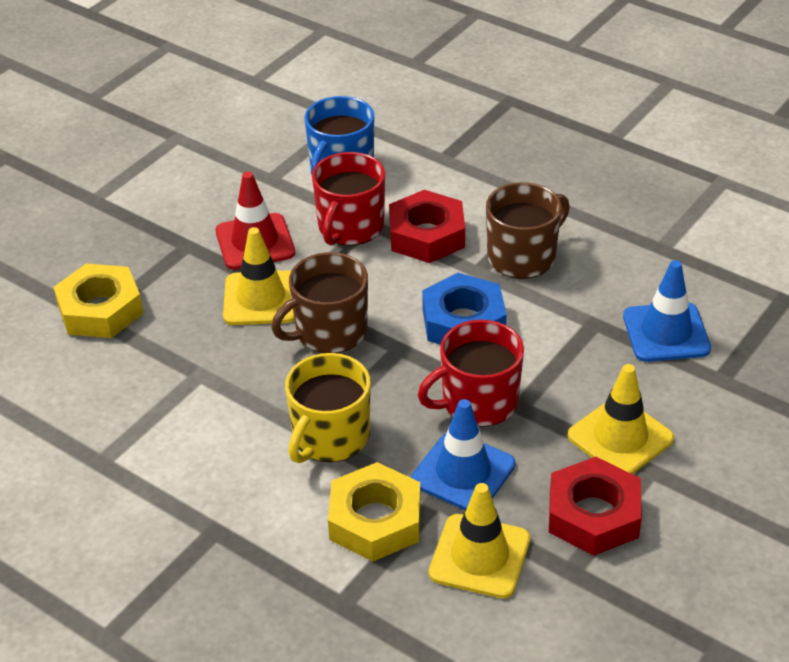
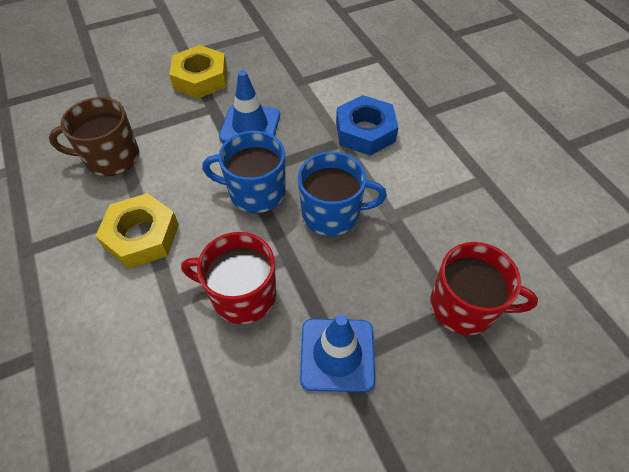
blue mug: [304,96,374,175] = 1 -> [202,131,286,213] [298,151,387,236] = 2
brown mug: [271,252,368,353] [486,182,570,279] = 2 -> [49,97,139,176] = 1
red nut: [389,190,465,263] [549,457,642,556] = 2 -> none = 0
red traffic cone: [215,172,295,270] = 1 -> none = 0
yellow mug: [285,353,370,463] = 1 -> none = 0
yellow traffic cone: [223,227,295,325] [429,483,530,598] [568,364,674,474] = 3 -> none = 0

